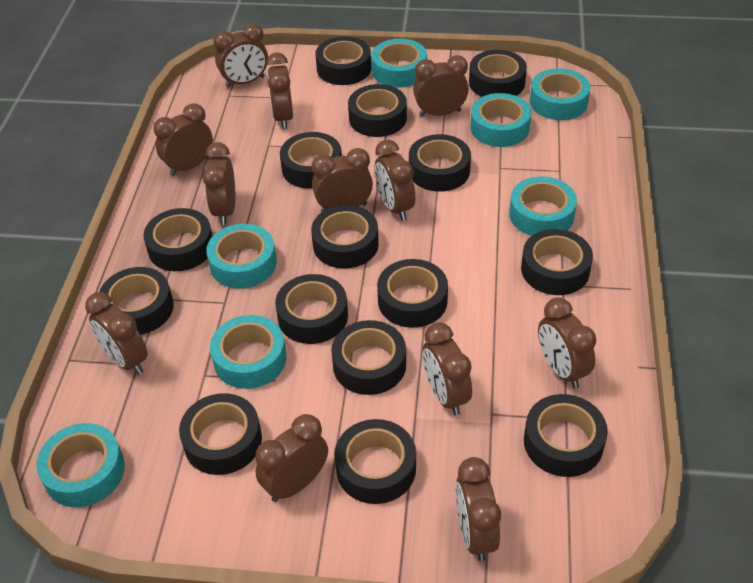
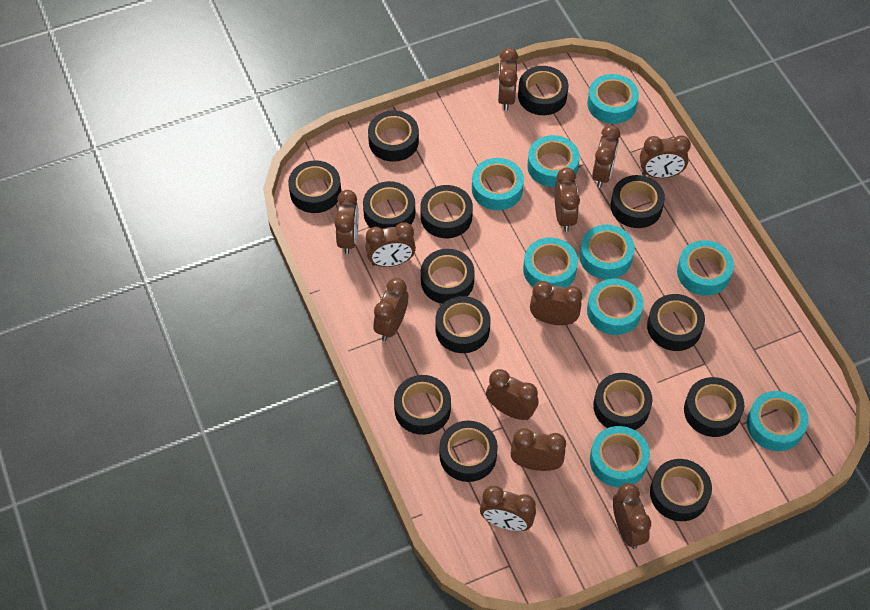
black tape: [99,267,174,335] [143,208,213,271] [179,393,262,475] [275,274,348,344] [280,132,342,189] [311,205,379,269] [315,37,371,85] [331,320,406,395] [334,419,416,504] [348,84,407,137] [377,259,448,328] [409,134,471,192] [469,50,527,97] [521,229,593,295] [524,394,608,477] = 15 -> [288,160,341,213] [363,181,415,229] [368,110,419,162] [394,375,451,435] [420,185,473,238] [421,249,475,304] [435,296,490,353] [439,421,498,482] [518,66,568,115] [593,373,652,430] [611,175,665,228] [647,294,705,351] [650,459,712,521] [684,377,744,437] = 14
turquoise tape: [36,423,125,507] [206,224,277,289] [210,315,286,389] [371,39,427,88] [470,93,531,147] [509,176,577,236] [530,68,590,120] = 7 -> [472,158,524,210] [523,238,578,288] [527,135,580,187] [579,225,635,279] [587,74,639,124] [587,278,644,335] [590,426,650,487] [677,240,734,296] [747,391,809,451] = 9

